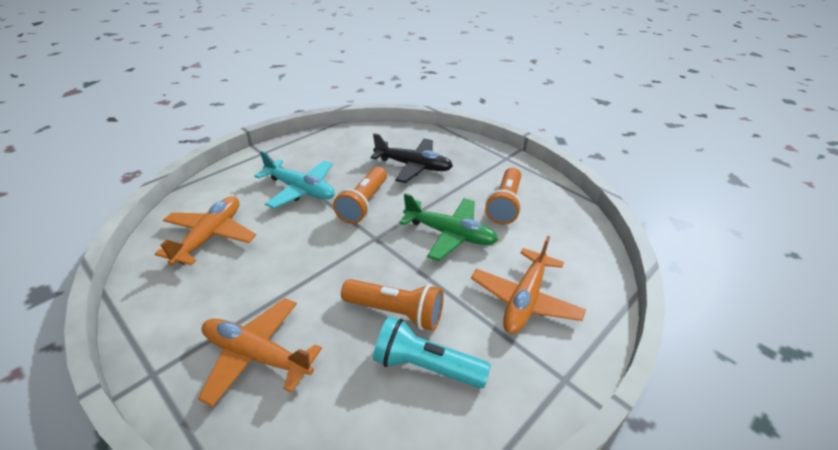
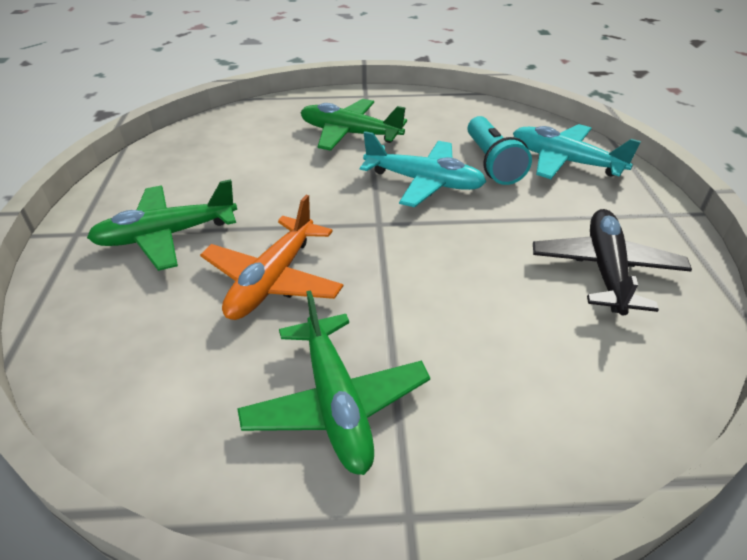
green plane: [399,193,498,261] = 1 -> [87,179,237,271] [237,290,430,475] [300,99,407,151] = 3
orange flashlight: [333,167,387,224] [341,279,444,331] [485,168,522,225] = 3 -> none = 0
orange plane: [155,196,256,265] [198,298,322,407] [471,236,586,334] = 3 -> [200,195,344,320] = 1
turquoise plane: [254,151,335,209] = 1 -> [360,131,486,207] [513,124,641,179] = 2

